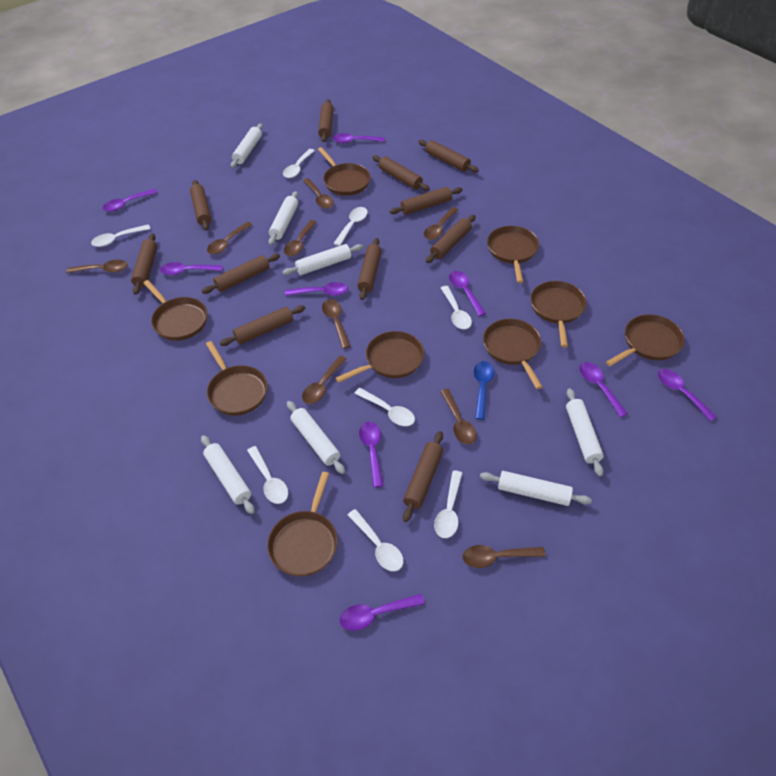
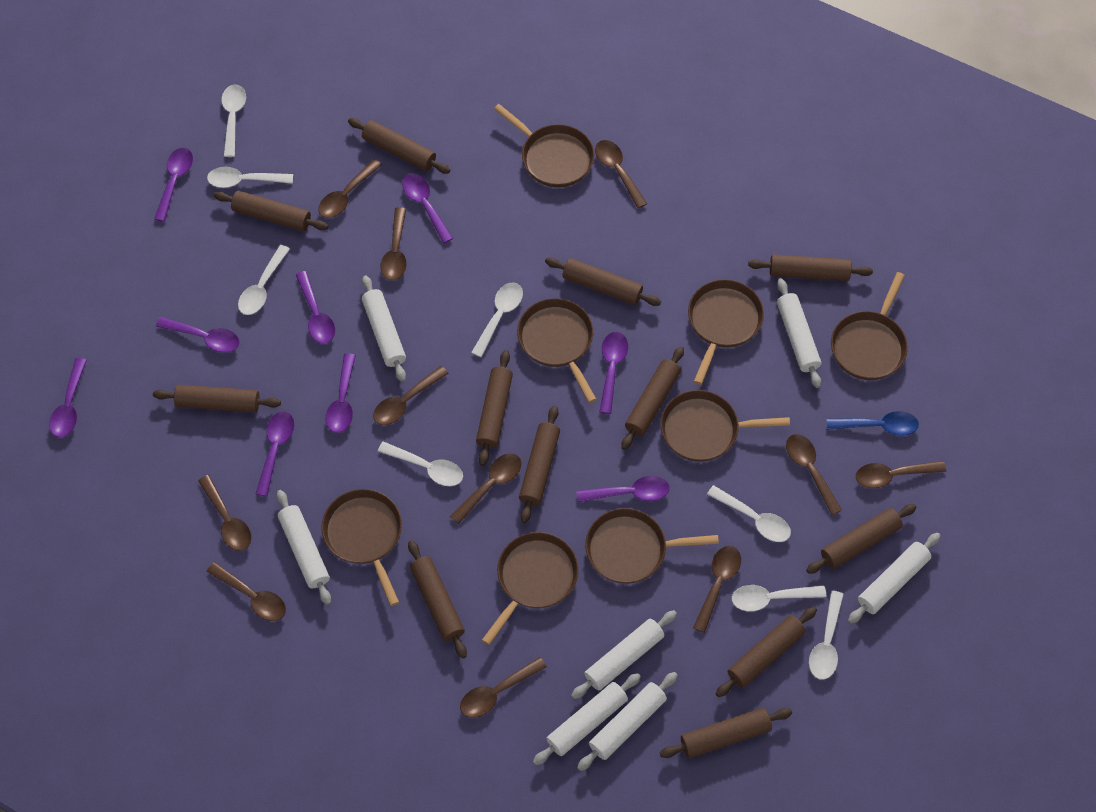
brown pan: [143,280,208,341] [206,341,268,416] [267,472,338,577] [318,147,371,196] [336,331,424,383] [483,319,542,389] [487,226,539,283] [530,281,587,347] [606,314,685,366] = 9 -> [321,489,402,606] [482,532,579,645] [494,104,594,188] [517,298,596,403] [585,508,719,584] [660,390,790,462] [688,280,764,385] [831,272,908,380] = 8
brown rolling pin: [131,233,157,295] [190,180,211,231] [202,254,280,294] [220,305,305,346] [318,99,334,142] [357,238,382,300] [372,155,430,191] [389,187,463,215] [403,431,443,522] [418,140,479,172] [426,215,476,263] = 11 -> [153,385,281,412] [214,191,328,231] [348,118,450,174] [408,540,467,659] [476,350,513,466] [519,406,560,523] [545,257,661,306] [621,346,684,450] [660,708,792,758] [716,607,817,697] [748,254,873,281] [806,504,917,574] = 12
brown spoon: [66,260,128,273] [207,222,253,254] [284,220,317,256] [302,356,347,404] [303,178,334,209] [322,299,351,349] [424,207,459,240] [440,389,477,444] [463,545,546,568] = 9 -> [198,475,251,551] [206,562,286,621] [318,159,382,218] [373,366,449,425] [381,207,406,281] [450,453,522,524] [460,657,547,718] [595,140,647,208] [693,546,741,633] [786,434,842,515] [856,461,946,488] = 11

